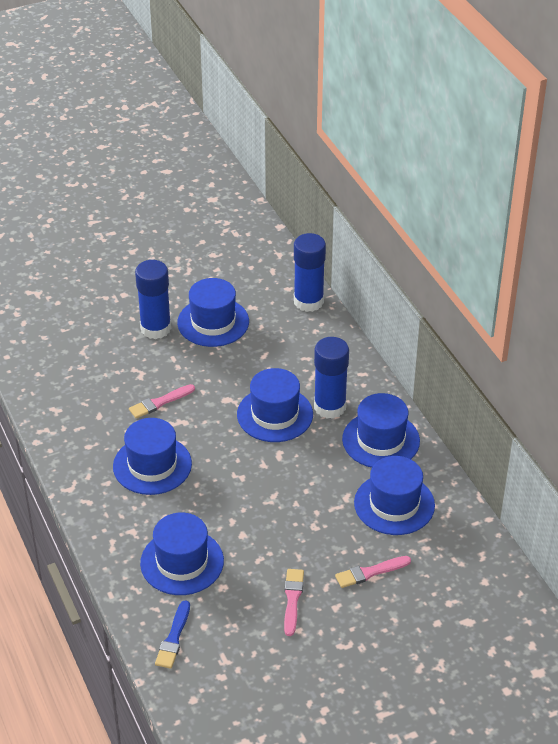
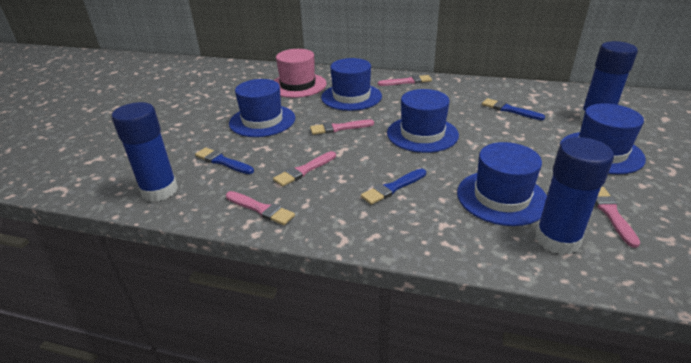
blue brush: [155,600,190,669] = 1 -> [195,147,254,174] [361,169,426,205] [482,98,545,120] = 3
blue hat: [113,418,192,495] [140,513,224,595] [177,278,249,347] [237,368,313,442] [342,393,420,468] [354,456,435,535] = 6 -> [229,79,295,137] [321,58,382,111] [387,89,459,153] [457,142,547,226] [560,103,646,174] = 5
pink brush: [129,384,195,418] [284,569,304,636] [335,556,411,588] = 3 -> [226,191,295,225] [273,151,336,187] [310,120,374,135] [378,75,432,86] [595,187,640,248] = 5
pink hat: none = 0 -> [274,49,327,98] = 1

